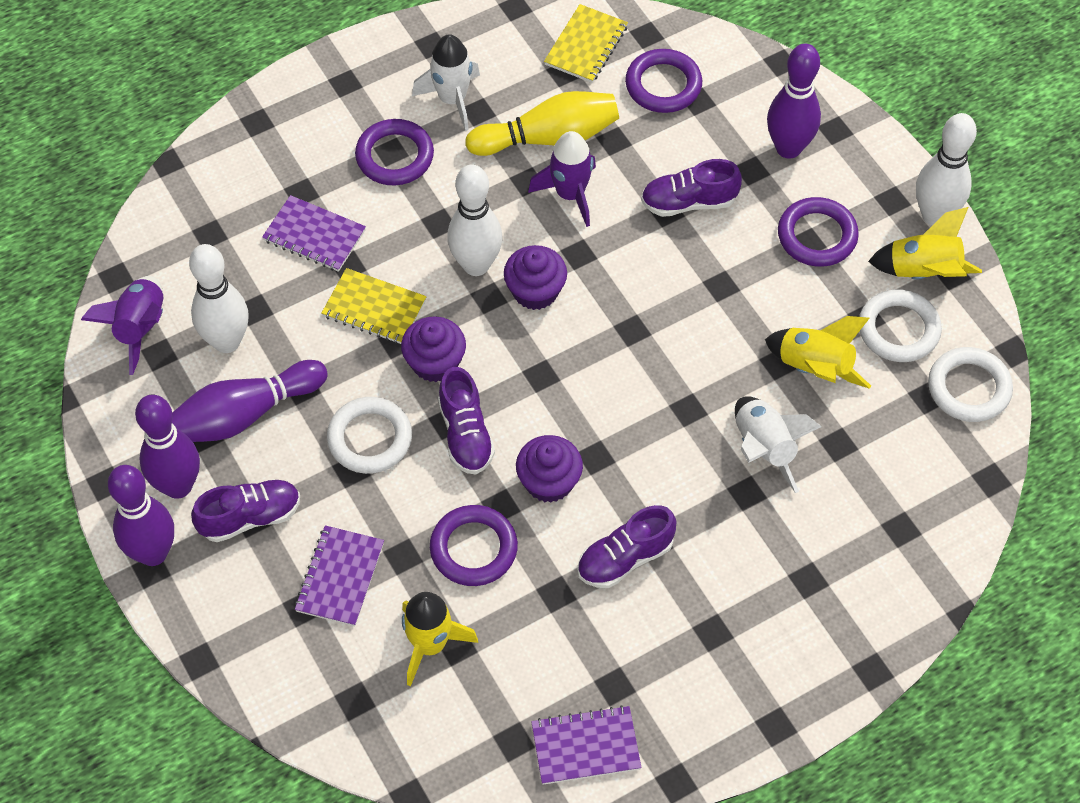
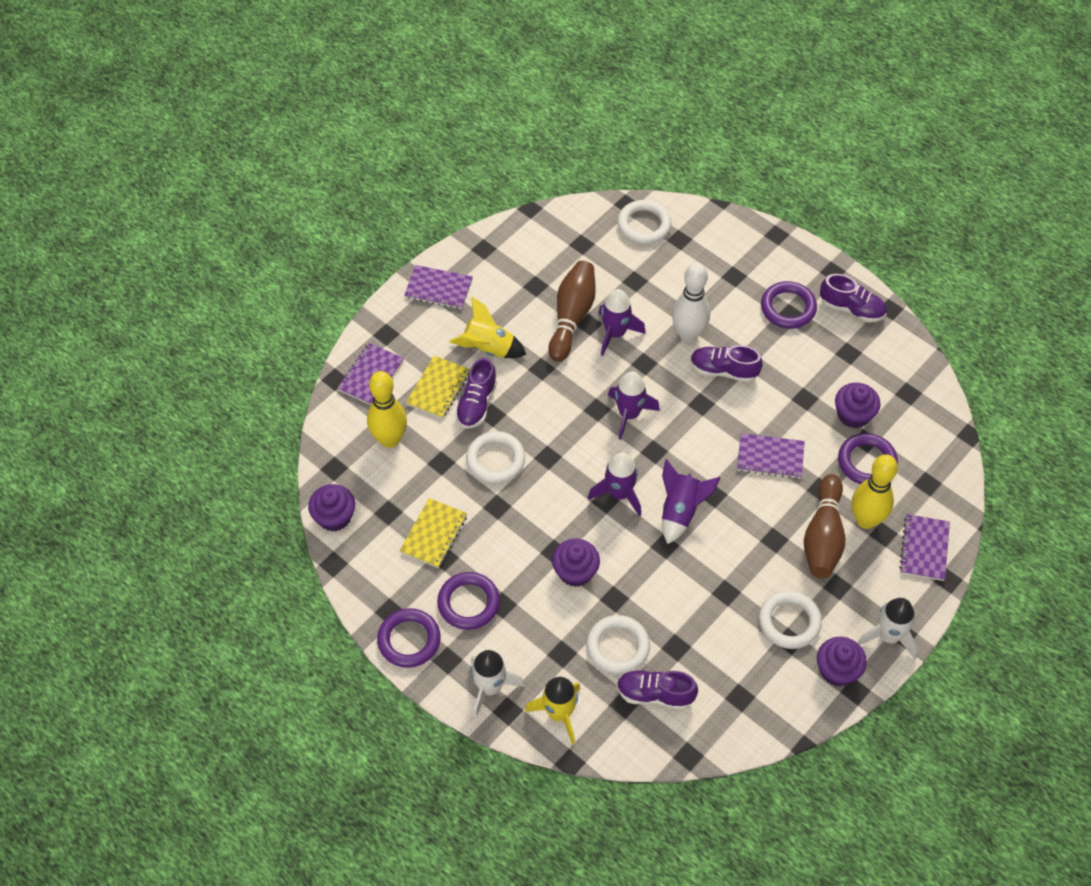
brown bowling pin: none = 0 -> [548,261,596,362] [804,474,845,578] = 2
purple bowling pin: [108,465,174,566] [135,395,200,499] [172,360,328,442] [767,43,821,159] = 4 -> none = 0
purple cupcake: [401,316,466,382] [504,245,567,310] [516,435,583,503] = 3 -> [308,484,355,531] [552,539,600,587] [817,637,867,686] [835,383,880,428] = 4
purple notebook: [262,195,366,272] [295,525,384,626] [531,705,641,785] = 3 -> [337,343,404,405] [404,265,473,309] [737,433,805,479] [899,514,950,581] = 4
purple rocket: [81,276,163,375] [528,131,596,227] = 2 -> [588,452,641,516] [598,289,646,356] [608,372,660,440] [662,459,721,544] = 4
white bowling pin: [189,244,249,353] [447,164,503,276] [916,113,977,226] = 3 -> [672,263,710,342] = 1
white ring: [327,397,412,474] [859,289,942,362] [928,347,1013,422] = 3 -> [466,431,525,484] [587,615,650,675] [617,200,671,245] [759,590,822,649] = 4
yellow bowling pin: [465,91,619,156] = 1 -> [367,371,407,448] [852,455,898,529] = 2
yellow rocket: [402,592,478,687] [765,316,871,389] [868,207,982,279] = 3 -> [449,297,526,358] [525,677,580,744] = 2

